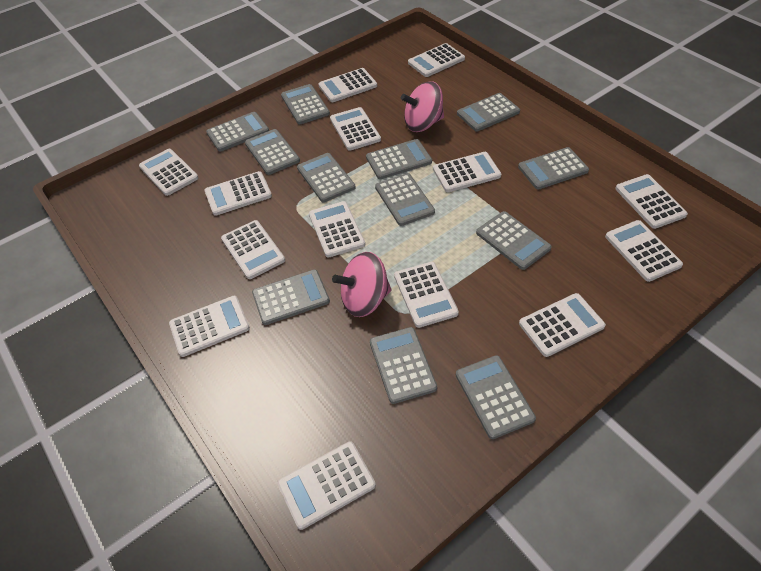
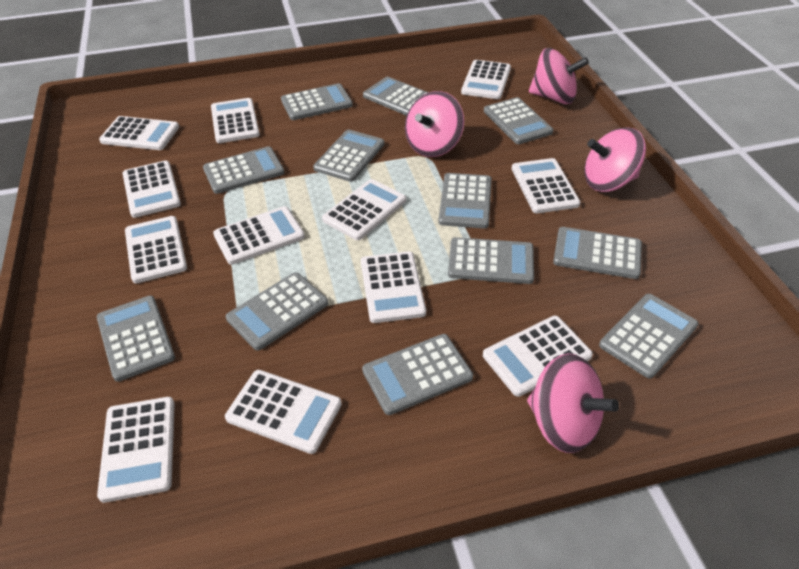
pink spinning top: [332,252,391,317] [401,81,444,132] = 2 -> [405,91,464,157] [527,353,619,453] [529,48,589,104] [584,127,646,192] = 4
white calculator: [139,149,198,196] [169,296,250,357] [204,171,272,216] [221,220,285,279] [278,441,376,530] [309,201,365,258] [318,68,377,102] [330,107,381,151] [394,262,459,328] [408,43,465,77] [433,152,501,192] [519,293,606,357] [605,220,683,282] [615,174,688,229] = 14 -> [97,397,175,503] [99,116,179,150] [123,161,181,218] [125,216,187,283] [211,98,260,143] [213,206,305,265] [225,370,342,454] [322,179,406,240] [361,251,426,323] [461,60,511,99] [483,316,593,397] [512,158,581,213] = 12

